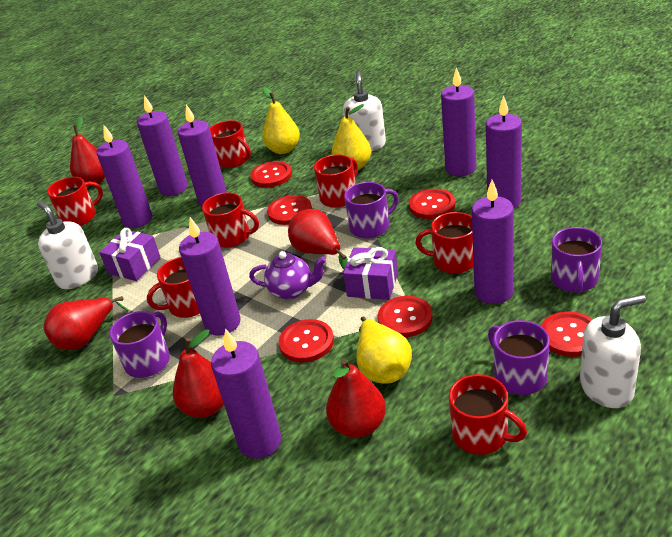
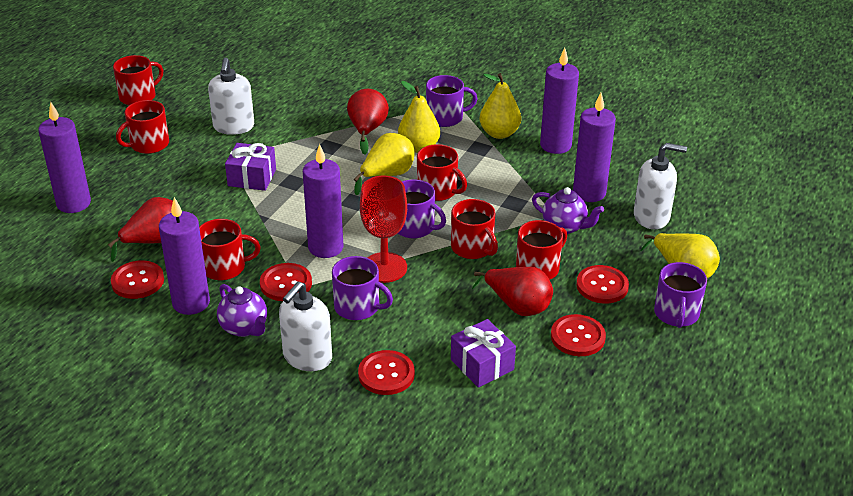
purple candle: [96,124,152,228] [137,95,188,196] [177,104,227,207] [179,217,241,335] [211,329,282,459] [441,67,476,176] [472,180,514,304] [486,96,522,208] = 8 -> [38,102,91,213] [159,197,210,315] [303,144,343,258] [540,48,579,154] [573,93,616,202] = 5
purple teapot: [249,251,326,300] = 1 -> [217,284,267,337] [532,187,604,234] = 2
red button: [250,161,292,188] [267,195,312,225] [279,319,334,363] [378,296,433,337] [409,189,455,219] [541,311,593,357] = 6 -> [111,260,164,299] [260,263,312,301] [358,350,415,395] [551,314,606,356] [576,265,629,304] = 5
red goblet: none = 0 -> [360,176,407,283] = 1
red mug: [47,177,103,226] [147,257,200,318] [202,193,259,248] [210,120,251,168] [314,155,358,208] [415,212,474,274] [449,374,527,455] = 7 -> [113,55,163,105] [116,100,169,154] [199,219,261,280] [417,144,467,201] [451,199,498,259] [516,220,567,280] = 6
red pear: [43,296,128,350] [70,117,105,184] [173,329,224,418] [288,209,348,270] [326,358,386,438] = 5 -> [108,197,173,262] [347,89,389,155] [472,267,553,316] = 3
yellow pear: [262,87,300,154] [331,104,371,170] [357,316,412,384] = 3 -> [354,133,415,196] [398,81,440,153] [479,73,521,139] [640,233,720,278] = 4

